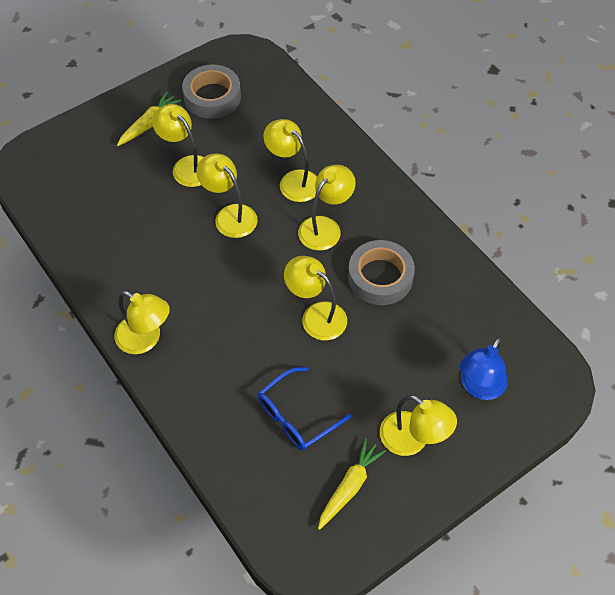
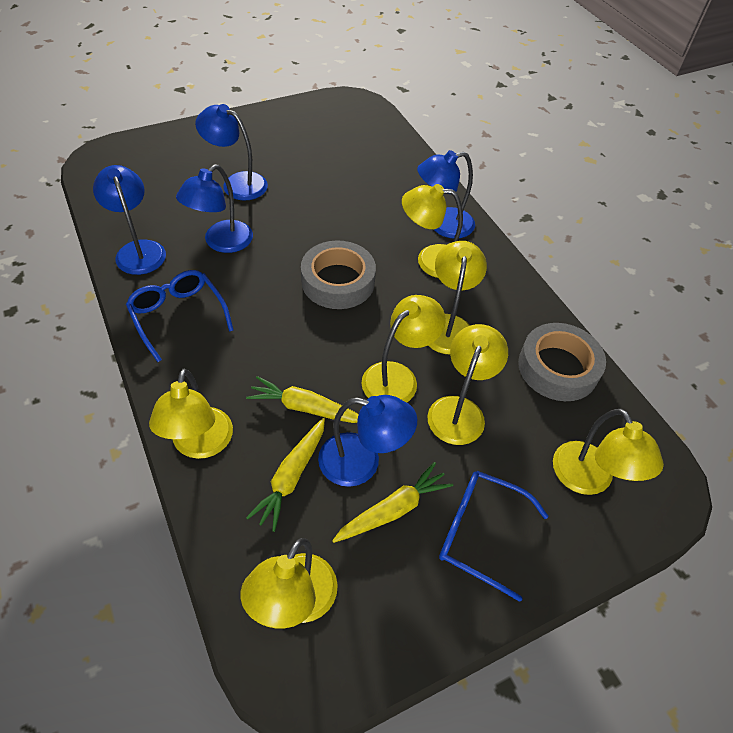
blue glasses: [258,367,351,450] = 1 -> [126,270,234,362] [439,471,548,602] = 2
blue lamp: [460,338,508,400] = 1 -> [93,165,166,275] [176,164,253,253] [195,104,268,201] [318,395,417,487] [417,150,475,238] = 5
yellow carrot: [117,92,181,146] [318,438,386,530] = 2 -> [246,376,359,423] [246,418,325,532] [332,462,453,543] = 3

